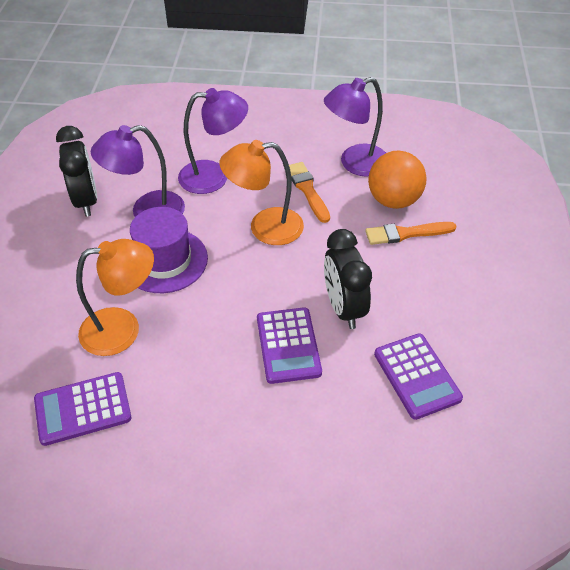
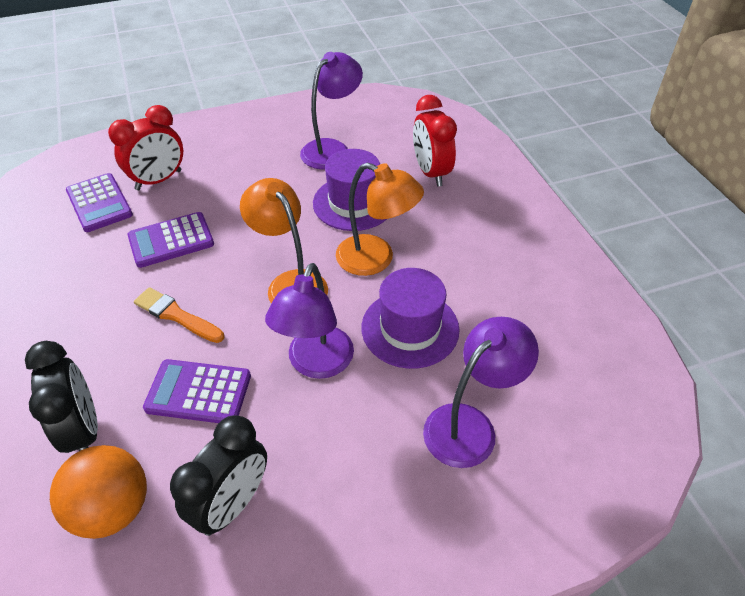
orange brush: [289,162,330,223] [365,222,456,245] = 2 -> [134,287,224,343] = 1
purple hat: [130,207,208,293] = 1 -> [313,149,387,231] [361,268,460,369] = 2
red clock: none = 0 -> [108,105,183,190] [413,95,457,187] = 2

